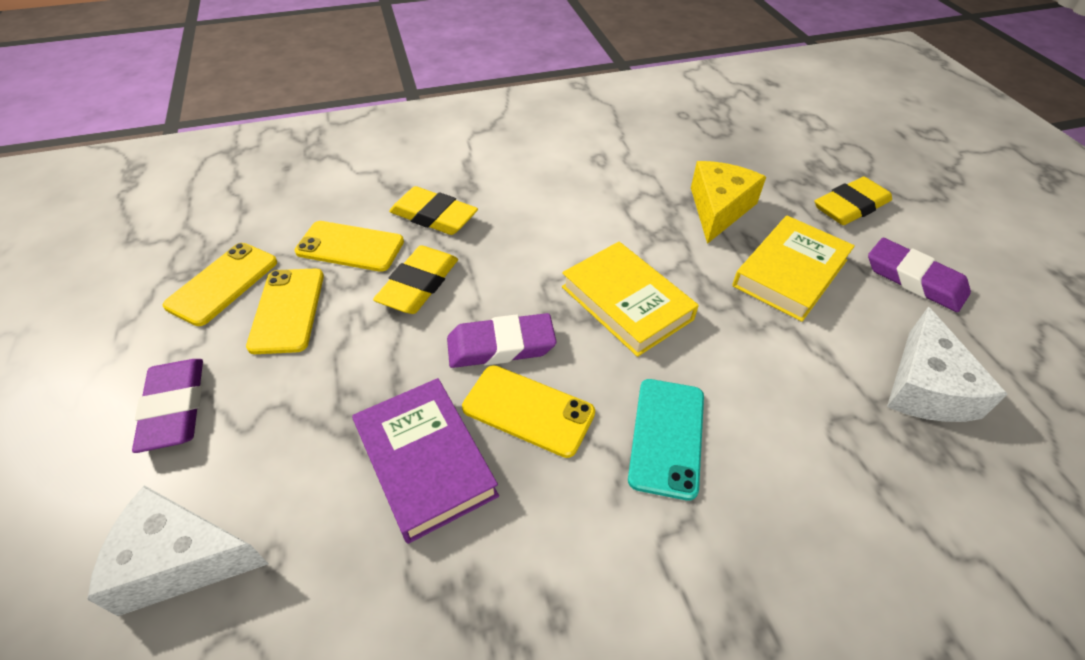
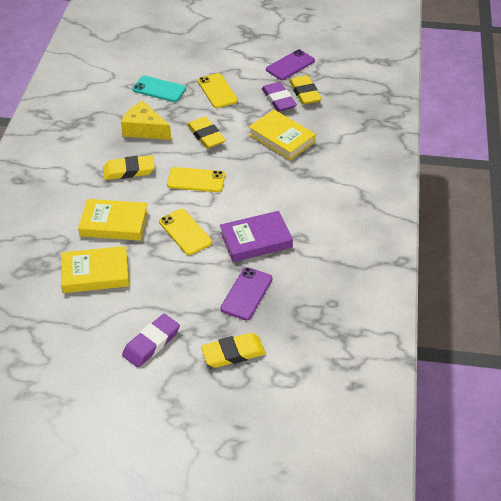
purple eraser: [132,359,203,453] [447,313,557,368] [868,238,971,312] = 3 -> [122,314,180,368] [262,82,297,112] = 2
purple phone: none = 0 -> [220,267,272,320] [266,49,315,80] = 2
white cheese: [87,485,269,616] [887,307,1008,422] = 2 -> none = 0
yellow book: [562,242,699,357] [732,216,855,322] = 2 -> [61,246,129,293] [78,199,148,241] [249,110,316,160] = 3
yellow eraser: [373,245,458,314] [389,186,478,235] [815,177,892,225] = 3 -> [103,155,155,180] [187,117,226,149] [201,333,266,368] [289,75,322,105] = 4
yellow phone: [162,243,277,326] [246,268,324,354] [295,221,404,272] [462,365,595,458] = 4 -> [159,209,212,255] [167,167,225,192] [198,73,238,108] = 3

